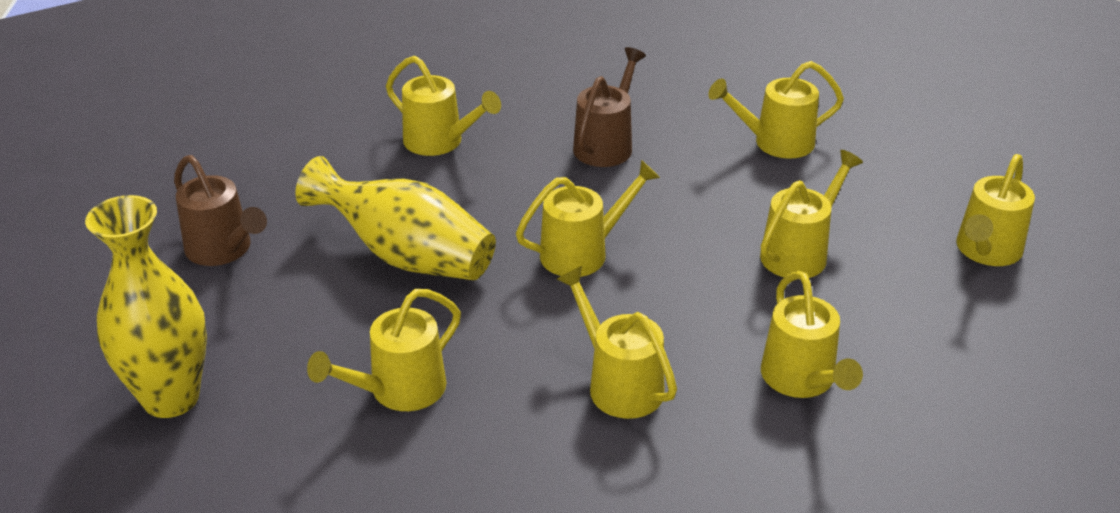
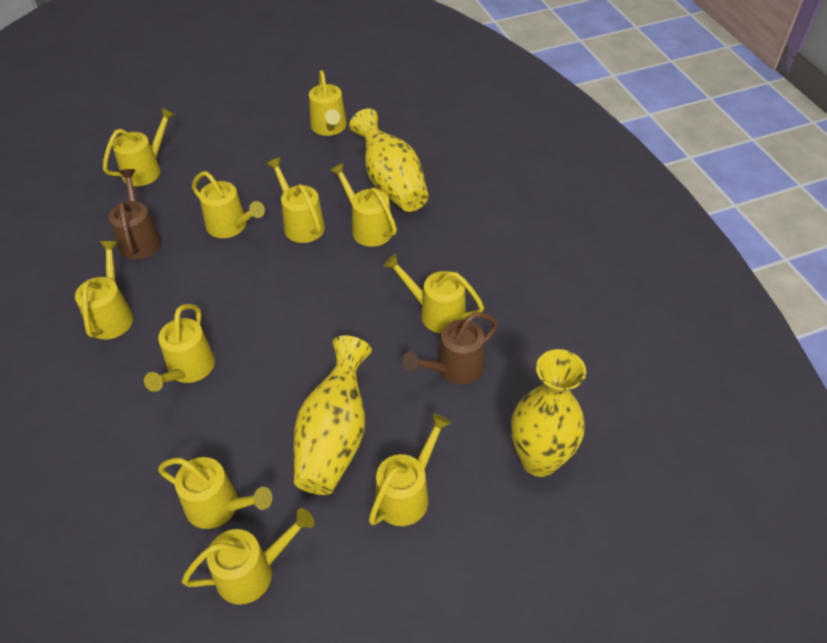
yellow vase: [85,195,207,418] [295,156,496,280] = 2 -> [294,335,372,495] [349,108,428,212] [511,349,586,477] = 3
yellow watering can: [307,289,461,411] [386,56,501,156] [516,160,660,277] [557,266,677,419] [708,61,844,159] [760,150,863,278] [761,271,863,398] [956,154,1035,266] = 8 -> [75,241,133,340] [103,107,175,186] [144,304,215,392] [158,457,272,529] [182,508,315,605] [192,171,265,238] [266,157,325,243] [309,70,347,136] [330,163,397,247] [369,413,451,526] [383,254,484,333] = 11

